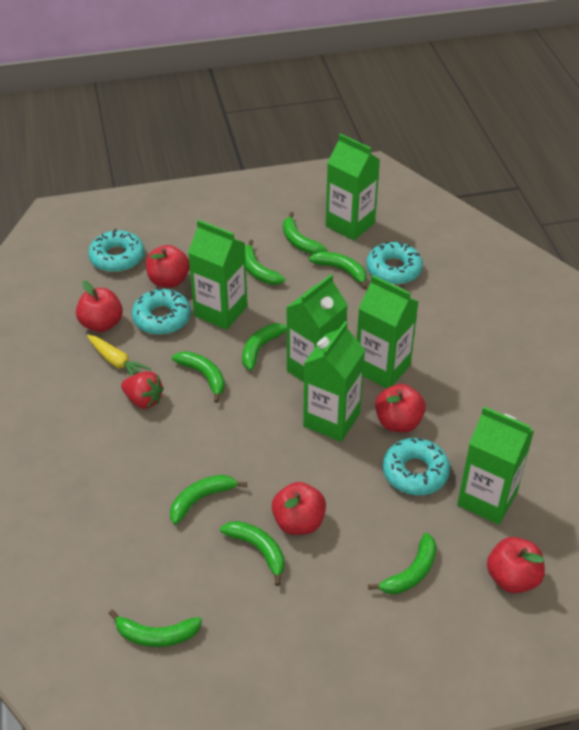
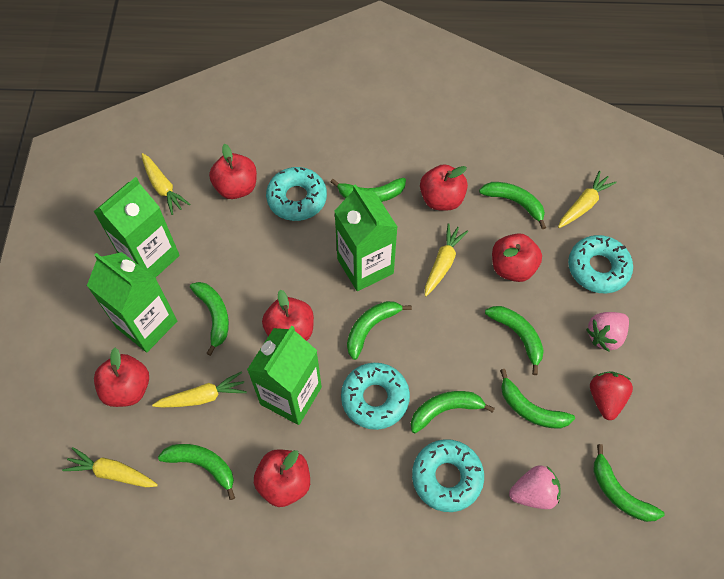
green carton: [188,220,247,330] [286,274,348,382] [303,321,365,442] [326,134,380,241] [357,275,418,388] [457,407,534,525] = 6 -> [87,252,177,352] [93,177,180,278] [247,326,322,425] [334,184,397,291] = 4
pink strawberry: none = 0 -> [509,465,560,509] [586,312,629,352] = 2
red apple: [76,281,123,332] [146,245,190,288] [272,482,326,535] [375,384,426,432] [487,537,545,593] = 5 -> [94,348,149,407] [209,144,257,199] [254,449,310,507] [262,290,314,341] [420,164,468,211] [492,233,542,282] = 6
yellow carrot: [87,335,151,376] = 1 -> [62,447,158,487] [142,153,190,215] [152,371,247,407] [425,223,468,296] [558,171,617,228] = 5

